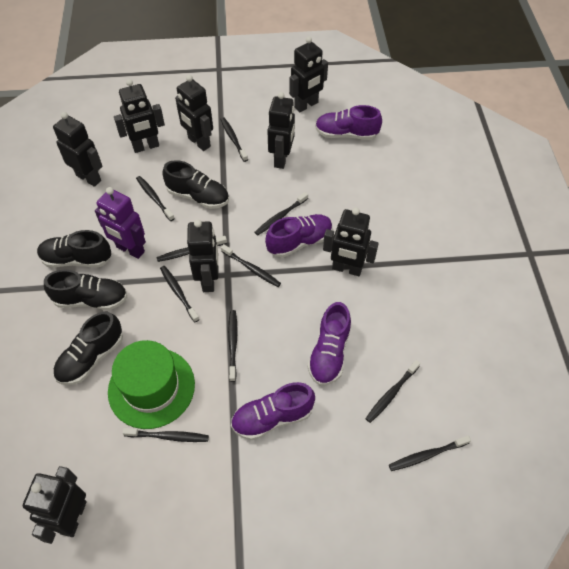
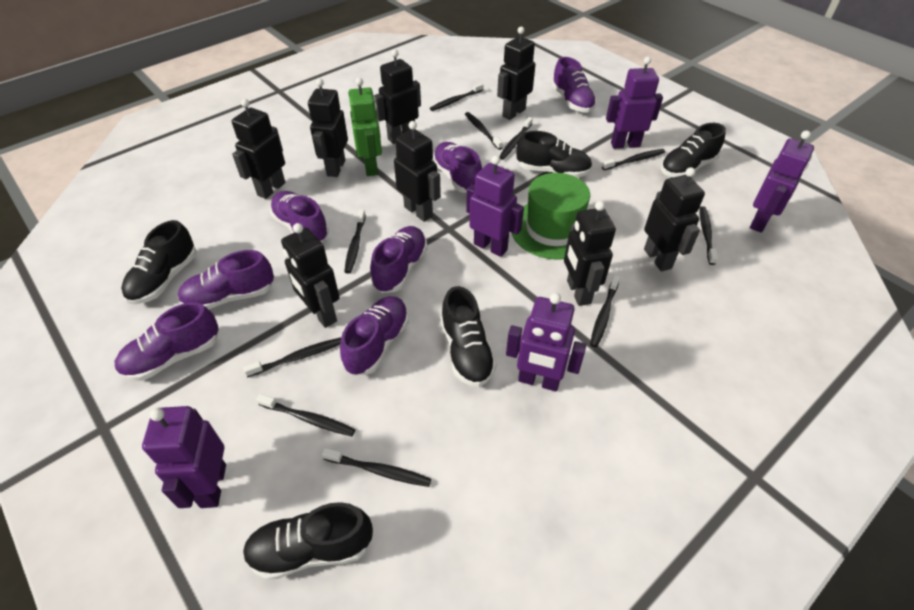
black shoe: [37,230,111,268] [44,270,127,310] [53,312,123,385] [162,160,229,209] = 4 -> [121,220,196,304] [243,502,373,580] [441,286,497,387] [517,131,592,177] [661,123,726,177] = 5
green robot: none = 0 -> [349,78,382,176] = 1
purple robot: [95,187,146,259] = 1 -> [142,406,226,508] [466,156,524,257] [506,293,586,391] [606,57,663,149] [750,131,814,233] = 5
purple shoe: [231,382,315,440] [265,214,333,258] [308,302,351,385] [315,105,382,140] = 4 -> [115,302,219,381] [178,250,274,309] [270,191,329,243] [340,296,409,375] [370,226,427,293] [433,142,482,193] [552,57,596,113] = 7

